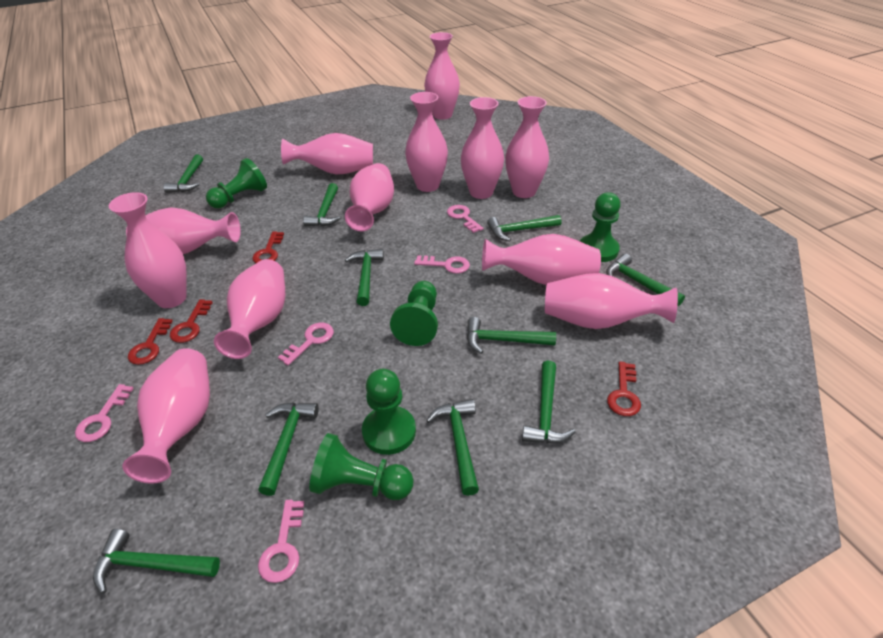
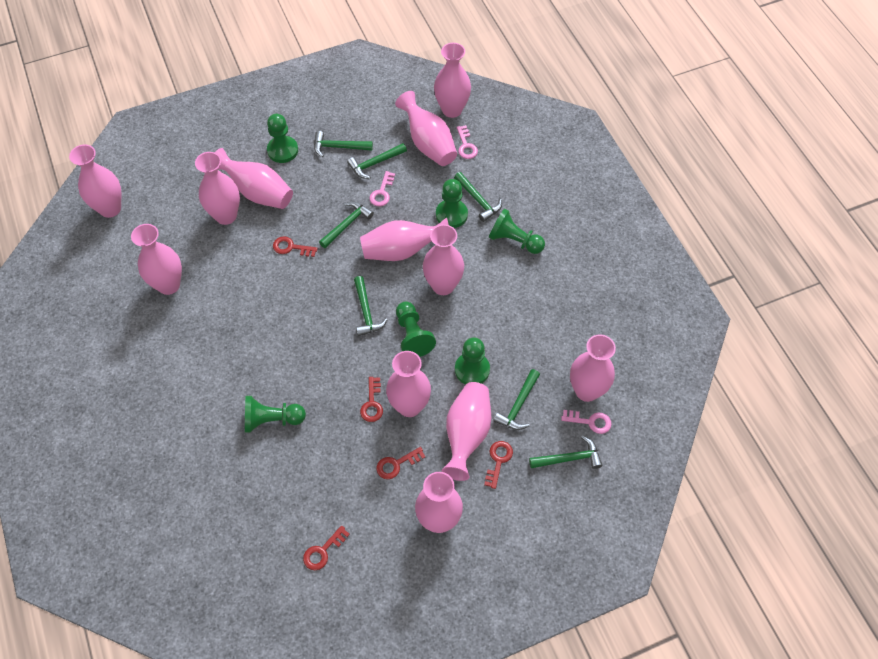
green hammer: [93,529,220,594] [163,155,203,193] [258,402,319,496] [303,183,341,227] [345,249,384,306] [426,399,479,496] [467,317,556,354] [487,215,561,241] [522,360,575,443] [606,254,685,306] = 10 -> [314,131,373,157] [319,202,374,248] [347,143,407,179] [354,276,388,336] [454,172,502,222] [493,369,540,430] [529,435,602,469] = 7
green pawn: [206,158,267,209] [309,433,414,500] [362,369,416,455] [390,281,438,346] [580,192,620,262] = 5 -> [245,396,306,433] [267,114,298,163] [396,301,436,357] [436,179,468,228] [455,337,490,384] [489,209,545,254] = 6
pink key: [75,384,134,442] [258,500,304,583] [278,323,334,365] [414,255,470,274] [447,205,484,233] = 5 -> [369,171,395,206] [457,125,478,159] [561,410,612,434] = 3
red key: [128,318,173,365] [170,299,213,343] [252,232,284,263] [607,361,641,416] = 4 -> [273,236,318,257] [303,525,350,570] [360,377,383,422] [376,447,426,479] [484,441,513,489] = 5

